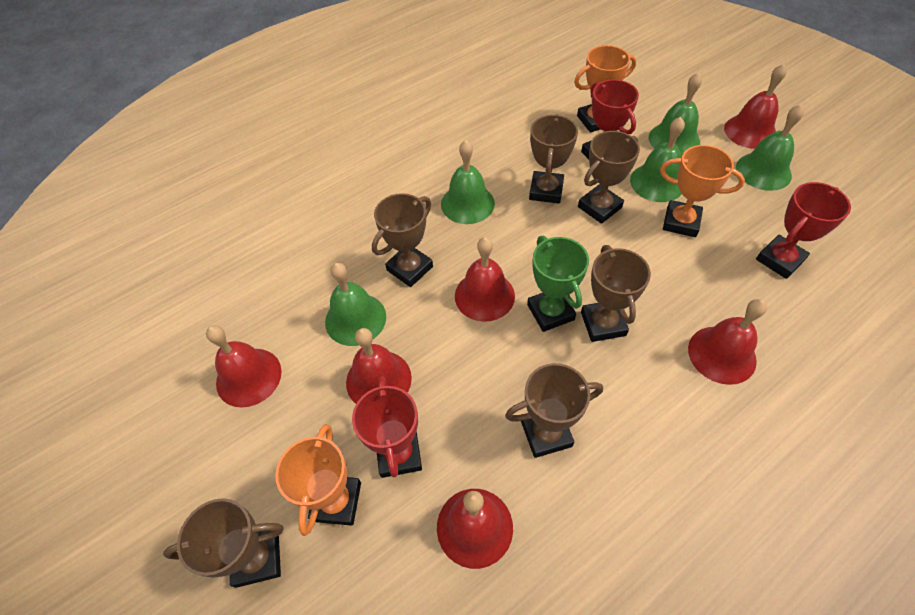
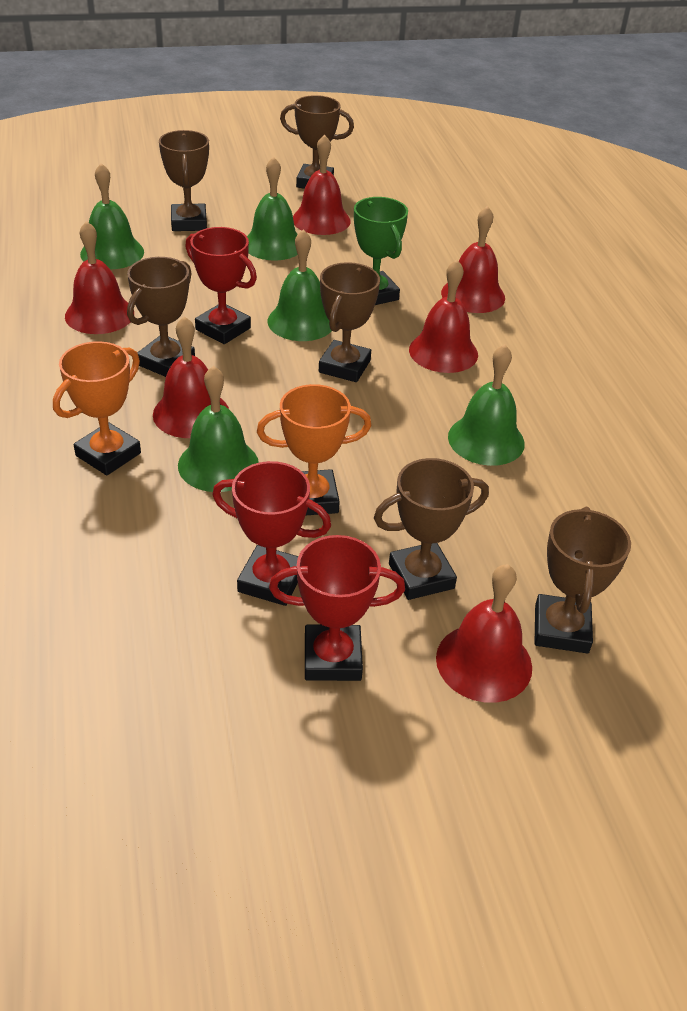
orange trophy: [275,424,361,536] [574,45,636,132] [660,145,745,237] = 3 -> [53,341,141,475] [257,384,371,515] = 2

